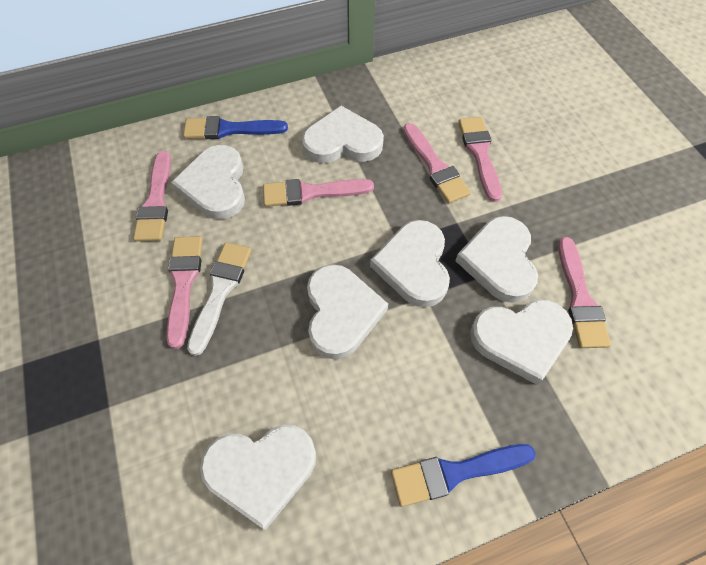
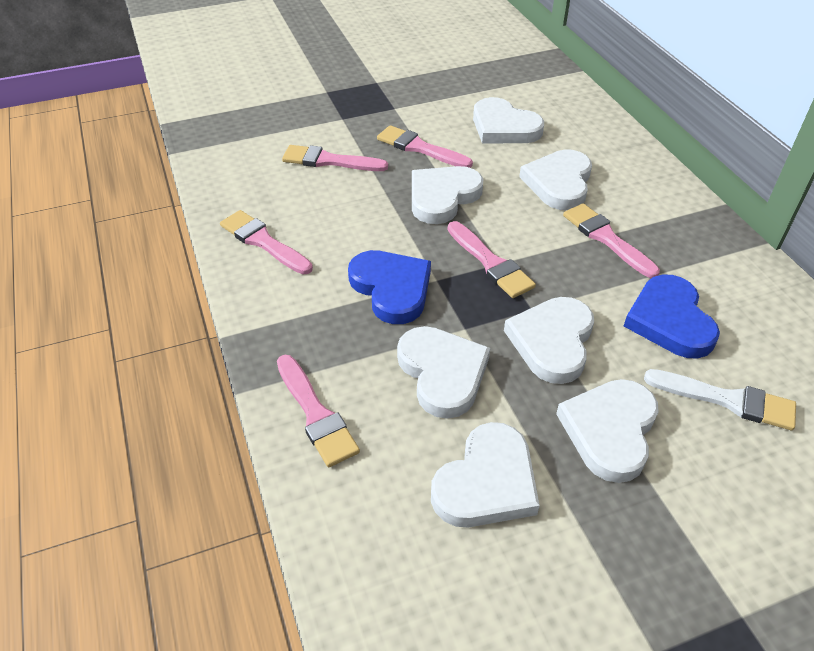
blue brush: [183,116,288,139] [391,444,536,507] = 2 -> none = 0
blue heart: none = 0 -> [348,250,431,324] [624,275,720,359] = 2

